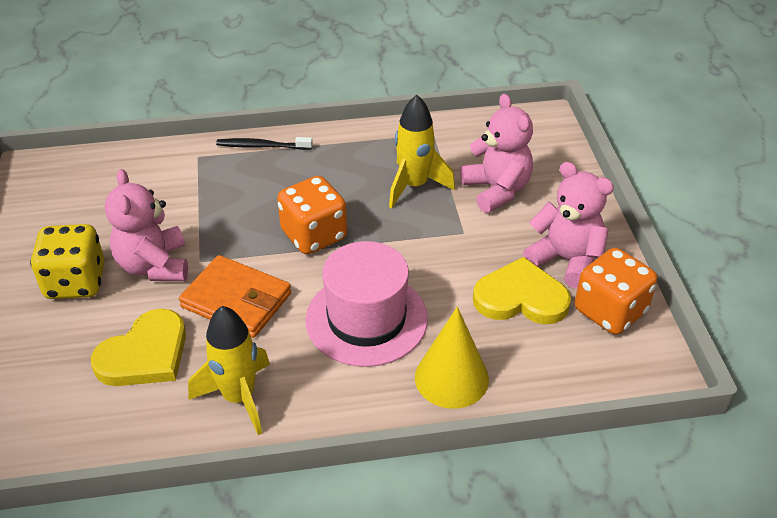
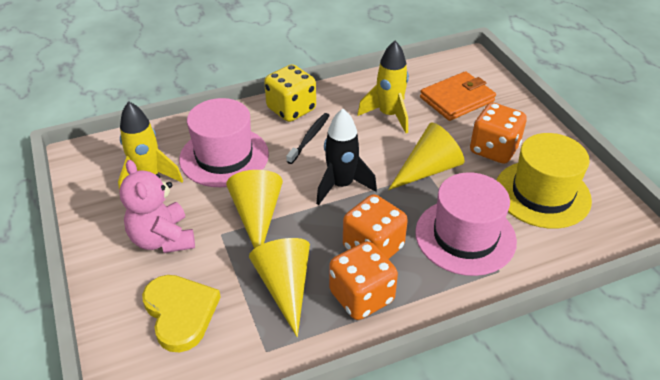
black rocket: none = 0 -> [316,109,377,205] = 1
orange dice: [277,176,347,254] [575,248,657,335] = 2 -> [329,241,398,320] [343,194,408,259] [470,102,527,164] = 3
pink hat: [305,241,428,367] = 1 -> [179,98,269,187] [415,172,517,276] = 2
pink teddy bear: [105,169,188,281] [460,94,533,213] [523,162,614,289] = 3 -> [119,160,195,253] = 1
yellow cone: [415,307,489,409] = 1 -> [226,170,283,249] [249,238,310,337] [388,123,464,190] = 3
yellow hat: none = 0 -> [496,133,592,229] = 1
yellow heart: [91,309,186,386] [473,257,571,324] = 2 -> [142,275,221,353] = 1

